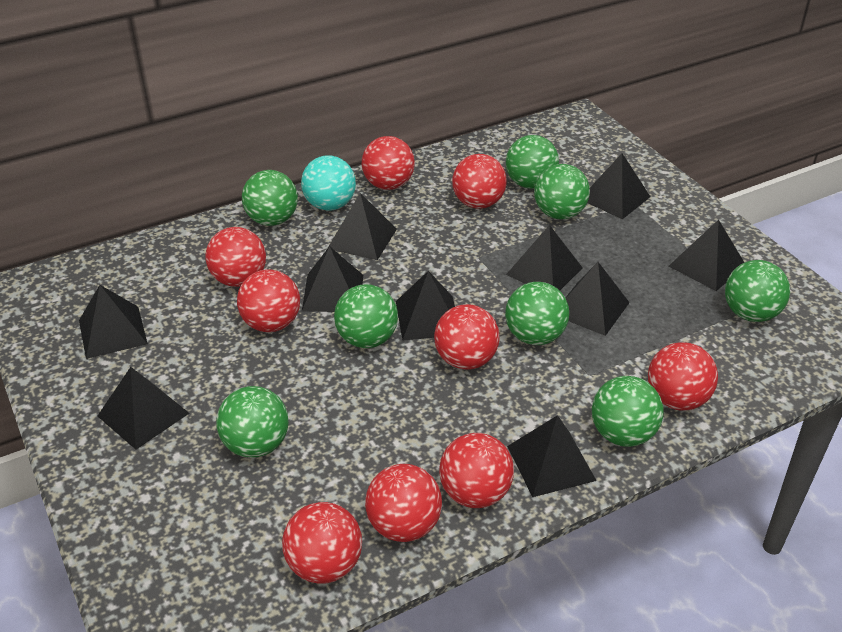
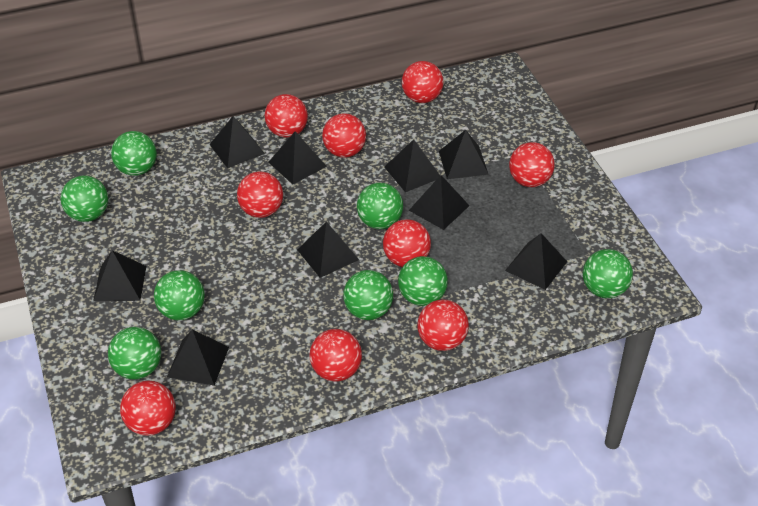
black pyramid: [79,285,148,359] [98,367,189,450] [302,246,363,312] [327,193,397,260] [396,271,455,341] [506,225,583,290] [507,415,597,497] [566,262,630,336] [588,153,651,219] [669,219,744,291] = 10 -> [93,250,146,301] [167,329,229,386] [209,116,265,168] [269,131,327,184] [297,222,359,278] [384,139,440,192] [409,175,469,230] [439,130,489,179] [505,233,567,290] = 9
turquoise ball: [301,155,356,211] = 1 -> none = 0

